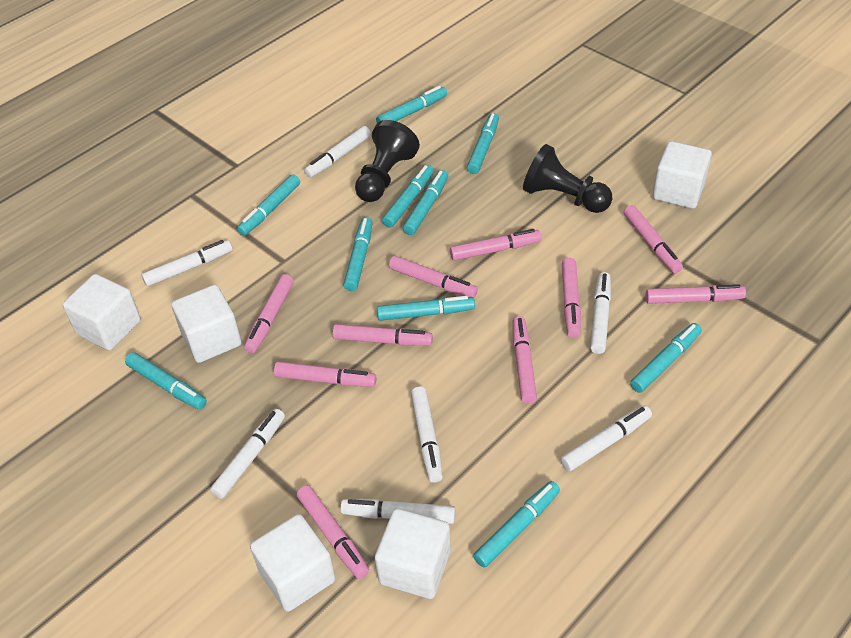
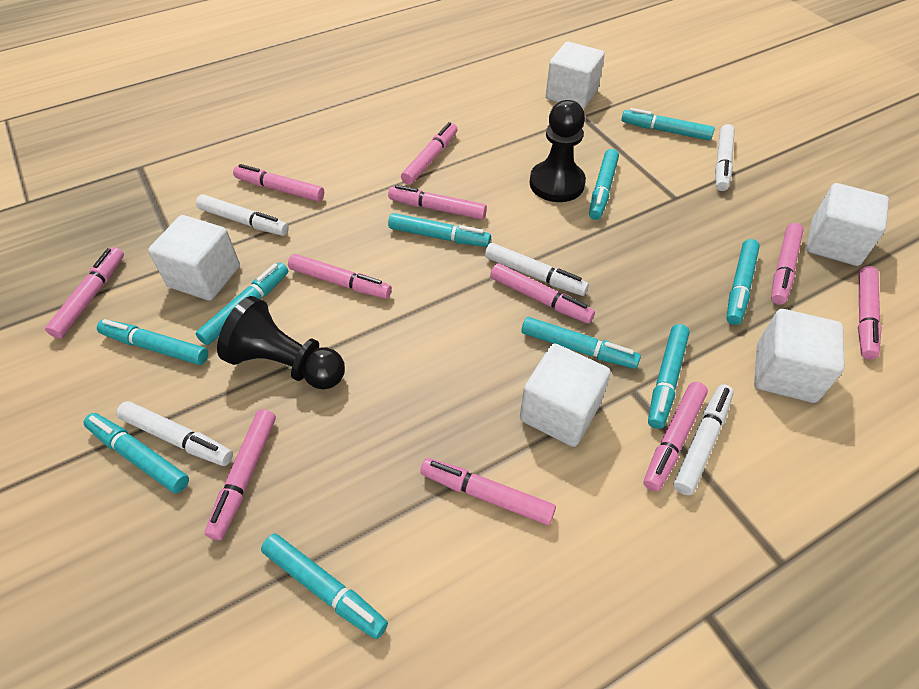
pink marker: [244,274,294,353] [274,362,376,387] [297,485,369,579] [333,324,433,346] [389,256,478,298] [450,229,542,261] [512,316,537,404] [562,258,581,338] [624,205,683,273] [645,284,746,304] = 10 -> [45,247,124,338] [205,409,276,540] [233,164,324,202] [288,254,392,299] [388,185,487,220] [401,122,458,185] [420,458,556,525] [490,263,595,324] [644,382,708,492] [771,223,804,305] [858,266,882,359] = 11
white marker: [142,240,233,287] [210,409,285,499] [304,126,371,178] [340,499,455,524] [411,387,443,483] [560,405,652,471] [590,272,611,354] = 7 -> [116,401,233,466] [196,194,289,236] [485,243,589,296] [673,384,734,495] [715,124,735,191] = 5

